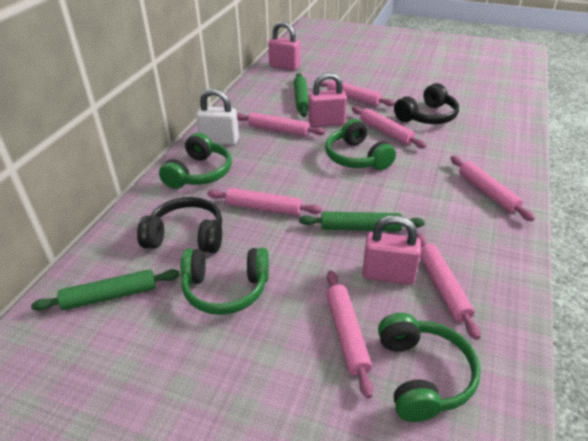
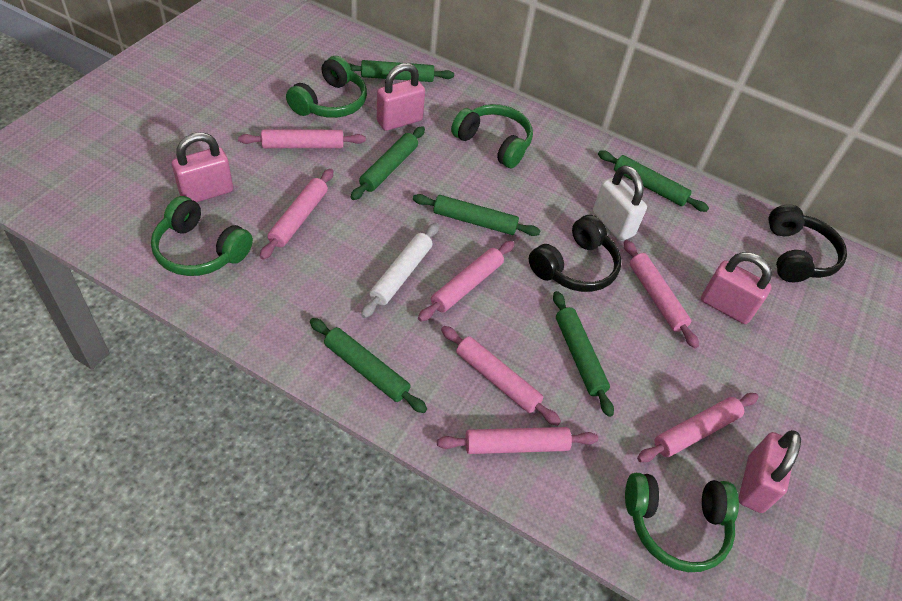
green rolling pin: [31,269,180,311] [294,73,309,117] [299,212,425,231] = 3 -> [310,318,427,413] [348,60,454,82] [351,126,425,200] [413,194,541,236] [553,291,614,417] [598,150,709,212] = 6
pink padlock: [268,21,300,71] [308,72,347,127] [362,215,421,285] = 3 -> [172,132,233,202] [377,63,425,131] [701,252,772,324] [739,430,801,513] = 4
white rolling pin: none = 0 -> [361,223,439,318] = 1

